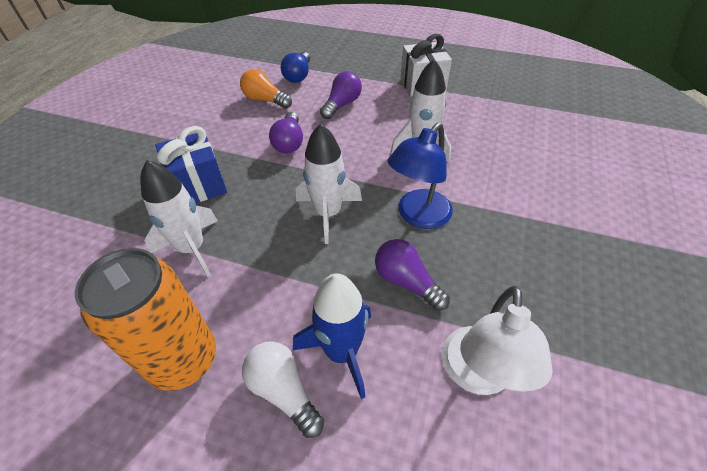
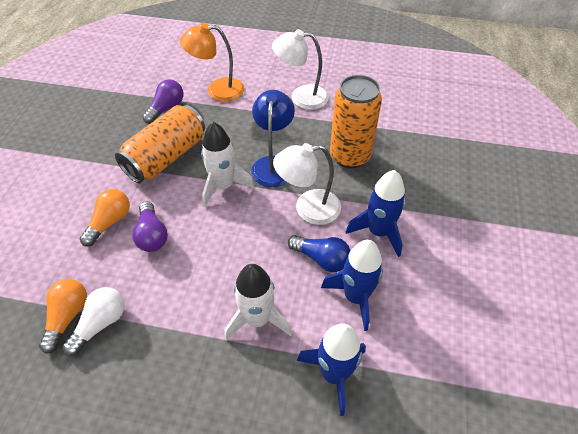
blue gift: [155,126,227,203] = 1 -> none = 0
blue rocket: [293,273,371,399] = 1 -> [297,323,366,416] [321,240,383,331] [346,170,405,257] = 3
orange can: [75,248,216,391] = 1 -> [115,105,205,183] [330,75,382,168] = 2
orange lamp: none = 0 -> [180,23,245,102] = 1
orange light bulb: [240,69,292,109] = 1 -> [39,279,87,354] [80,189,130,247] = 2
purple light bulb: [269,112,303,153] [320,71,362,119] [375,239,450,311] = 3 -> [132,201,168,252] [142,79,183,124] = 2
white gift: [401,34,452,97] = 1 -> none = 0
white lamp: [442,286,553,395] = 1 -> [272,29,329,110] [273,143,341,225] = 2
white rocket: [140,160,218,277] [296,123,362,244] [390,59,451,163] = 3 -> [201,122,255,207] [224,264,292,341] = 2

